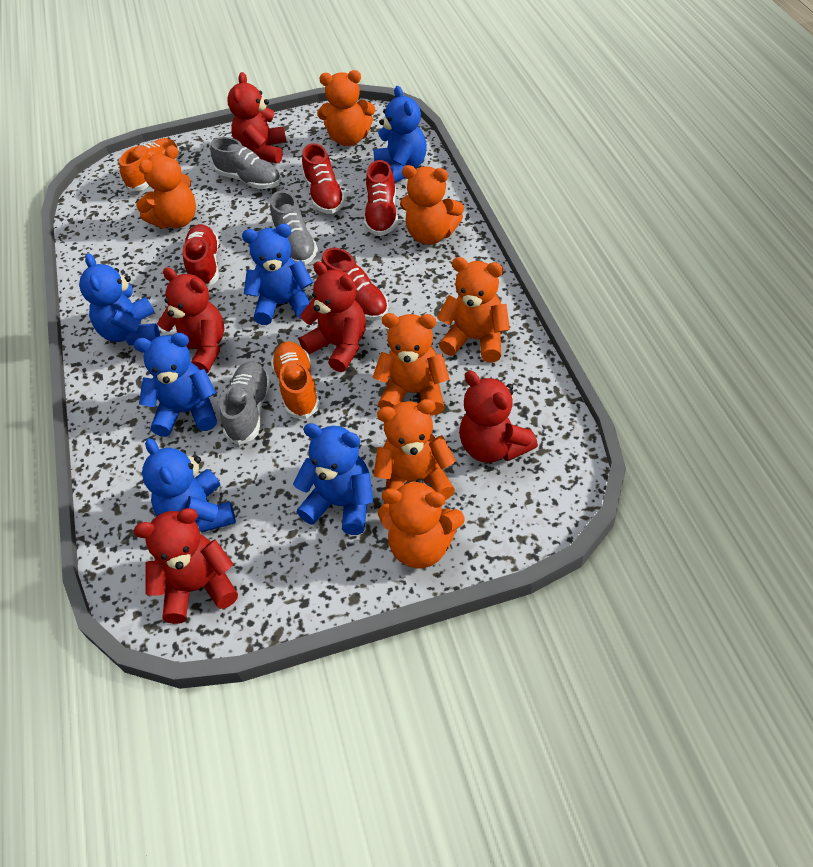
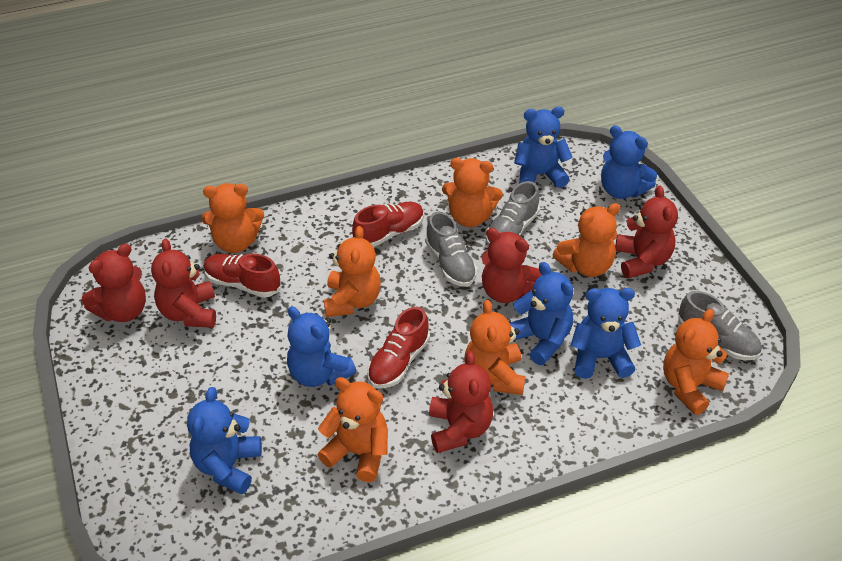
orange shoe: [119,138,180,192] [271,341,320,419] = 2 -> none = 0
red shoe: [183,224,219,287] [302,143,346,214] [321,248,389,321] [364,160,398,236] = 4 -> [204,254,280,298] [352,202,424,247] [367,307,430,388] = 3

